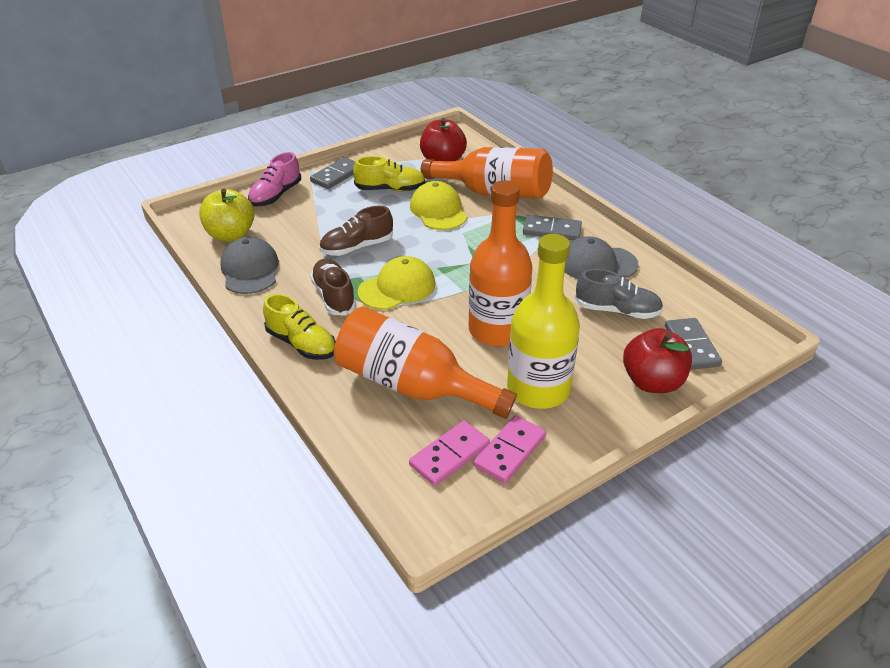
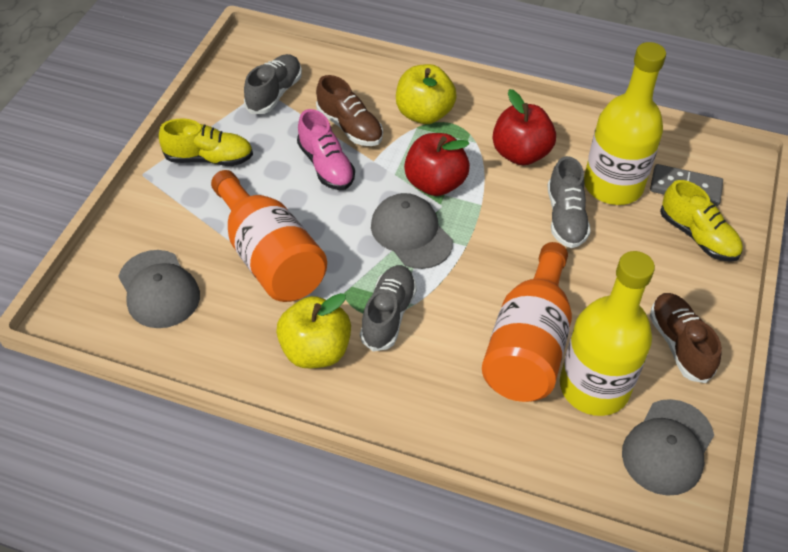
grey cap: [220,237,279,294] [564,236,638,279] = 2 -> [118,250,200,328] [371,193,453,269] [622,399,714,496] = 3
grey domino: [310,157,355,189] [523,215,582,240] [665,318,722,370] = 3 -> [650,164,723,206] = 1
grey shoe: [575,269,663,319] = 1 -> [244,54,302,114] [360,265,417,352] [547,156,591,248] = 3
orange bottle: [334,306,517,419] [421,147,553,199] [469,180,532,346] = 3 -> [211,170,327,302] [482,242,572,402] = 2
pink domino: [409,420,490,486] [474,415,546,483] = 2 -> none = 0
yellow apple: [199,189,255,242] = 1 -> [276,293,351,368] [396,64,457,124] = 2
yellow bottle: [507,234,580,409] = 1 -> [560,251,655,416] [584,42,666,205] = 2
yellow cap: [357,256,435,310] [410,181,467,230] = 2 -> none = 0

